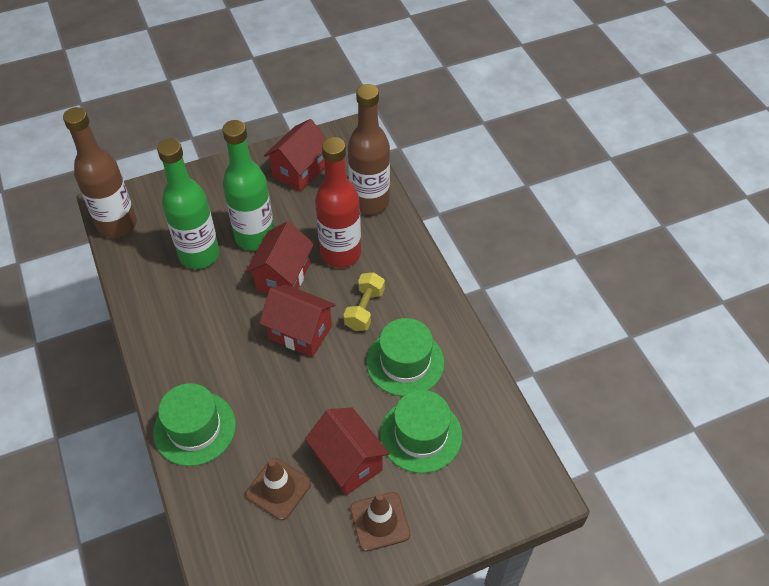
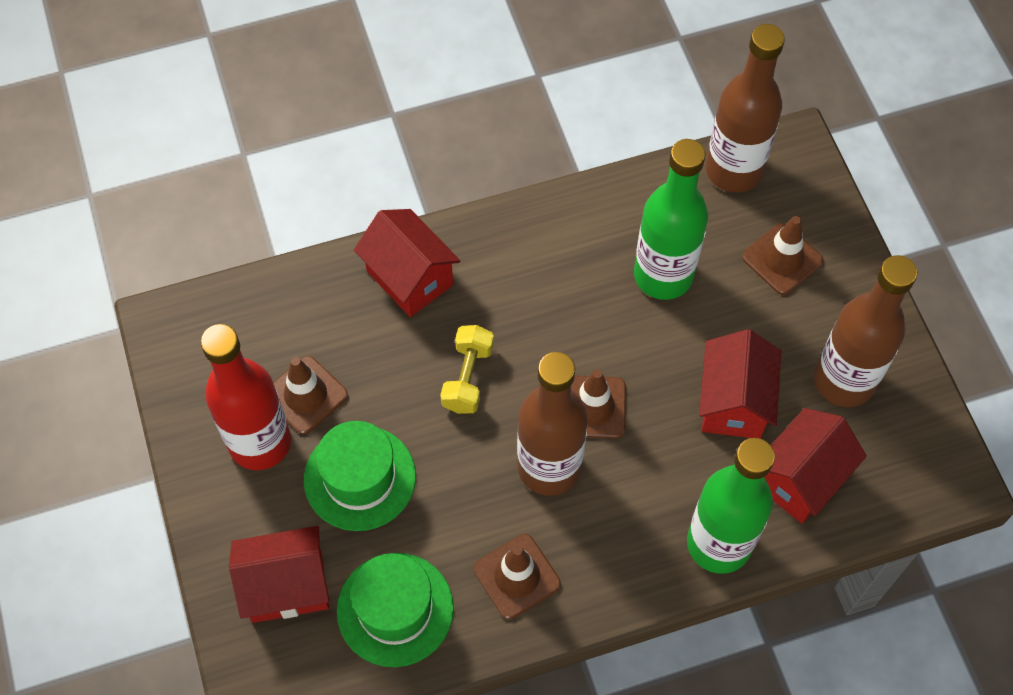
brown bottle: [63,107,137,238] [348,84,390,215] = 2 -> [517,352,588,496] [706,24,785,193] [814,255,917,407] = 3
brown traffic cone: [246,458,311,520] [350,492,411,552] = 2 -> [273,356,348,434] [474,534,561,619] [571,369,626,439] [742,216,824,295] = 4
green hat: [153,383,236,466] [366,318,444,396] [380,390,462,473] = 3 -> [304,421,416,531] [337,553,454,667] = 2

